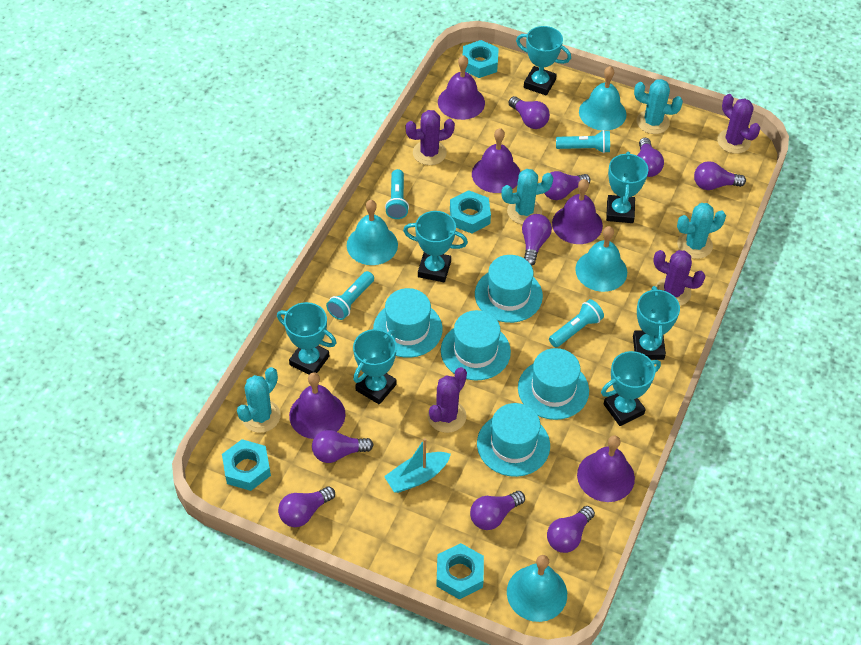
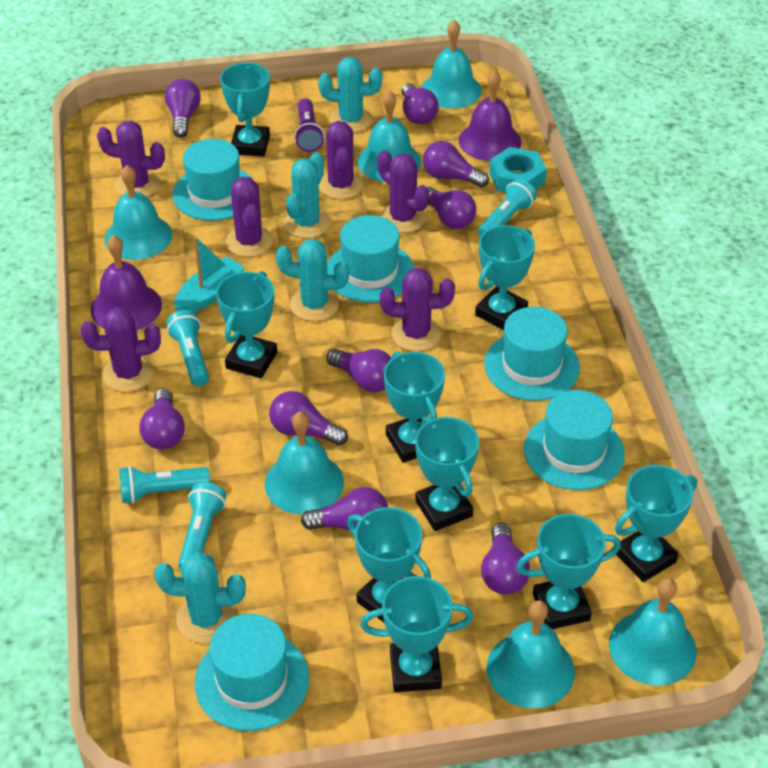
purple bell: [289,372,345,439] [438,55,485,120] [472,128,520,193] [552,179,603,244] [577,435,635,502] = 5 -> [91,235,162,330] [459,70,522,161] = 2
purple cactus: [406,110,455,165] [427,367,467,433] [653,250,705,306] [717,94,760,154] = 4 -> [81,307,161,392] [97,121,165,197] [226,177,273,257] [318,121,363,199] [377,150,429,233] [380,268,455,351] = 6
purple flashlight: none = 0 -> [294,98,324,152] = 1
turquoise bell: [347,200,398,265] [507,555,567,622] [575,226,627,292] [579,66,627,131] = 4 -> [105,165,172,260] [265,412,344,514] [357,90,421,182] [422,20,482,109] [486,601,575,709] [609,578,696,686] = 6
turquoise nut: [222,439,271,491] [436,543,484,600] [450,190,491,233] [462,40,499,78] = 4 -> [489,147,547,193] = 1
turquoise trophy: [277,302,337,375] [353,329,397,405] [403,211,468,282] [516,26,571,96] [601,351,661,426] [606,152,648,223] [633,286,680,360] = 7 -> [216,271,277,378] [220,62,270,157] [347,507,431,622] [360,576,473,692] [384,351,445,463] [415,416,479,531] [475,225,535,330] [517,514,621,629] [615,465,697,582] = 9

